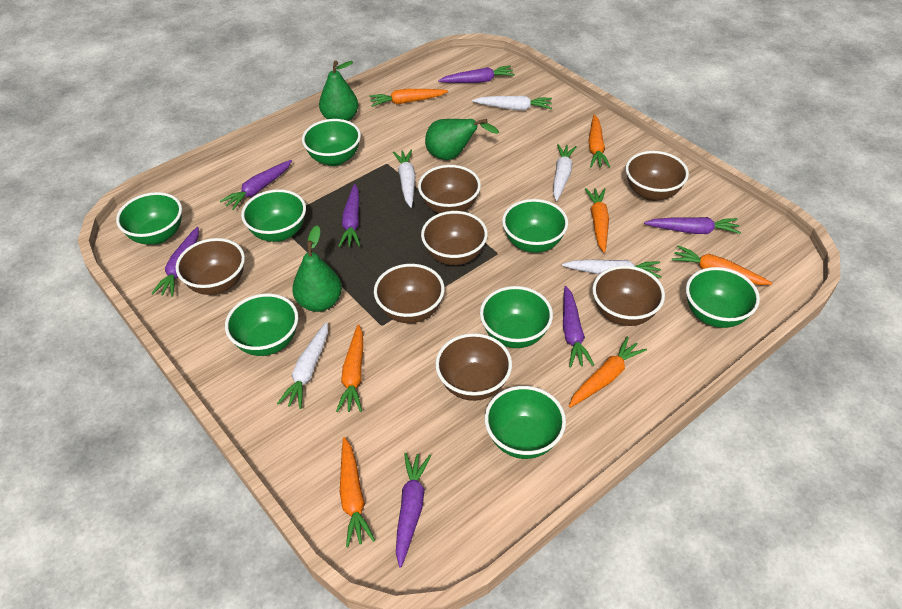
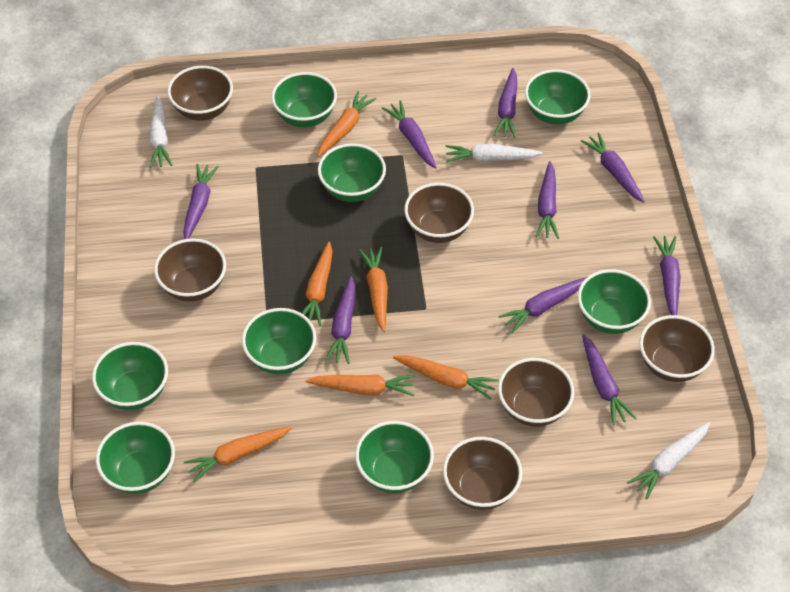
brown bowl: [176,238,245,295] [374,264,444,323] [418,165,481,213] [421,211,488,265] [435,333,512,401] [592,266,665,326] [626,151,689,201] = 7 -> [154,238,226,302] [167,66,233,121] [404,183,474,243] [443,437,522,510] [498,358,574,427] [639,315,715,382] = 6
green pear: [292,225,342,312] [319,61,358,121] [425,119,499,160] = 3 -> none = 0
orange carrot: [336,324,363,412] [340,437,375,547] [369,89,448,107] [569,336,647,408] [585,188,609,253] [588,114,610,168] [671,245,772,285] = 7 -> [184,426,292,482] [302,241,333,326] [306,375,415,396] [317,91,376,157] [359,247,388,332] [393,355,499,400] = 6
purple carrot: [151,227,199,297] [220,160,292,210] [338,184,360,247] [396,453,431,568] [438,65,515,83] [563,286,594,367] [644,217,741,234] = 7 -> [183,164,218,239] [325,276,355,364] [382,100,437,169] [494,68,517,138] [498,277,587,333] [535,161,559,239] [581,133,645,203] [582,334,636,426] [653,236,681,315] = 9
white carrot: [277,322,328,409] [393,149,416,208] [472,96,552,110] [553,144,577,201] [562,260,662,278] = 5 -> [149,96,172,168] [445,144,543,162] [627,422,710,499] = 3

